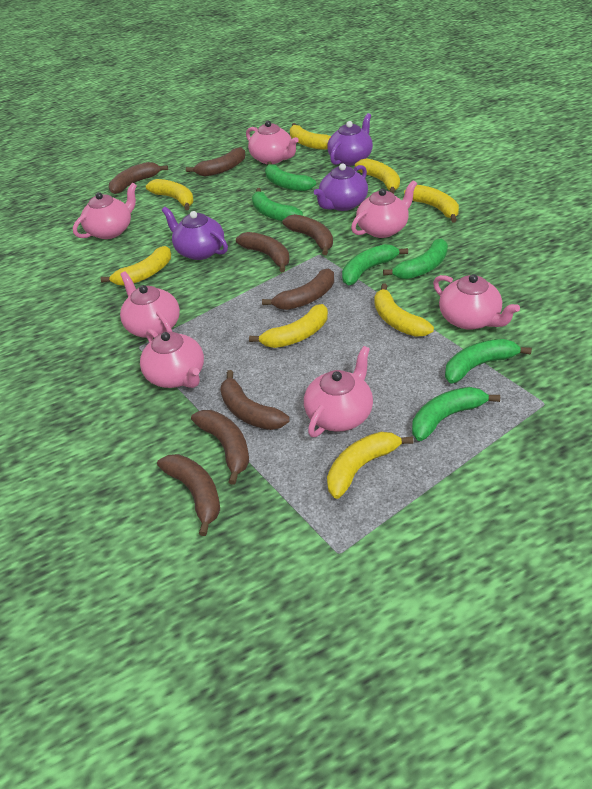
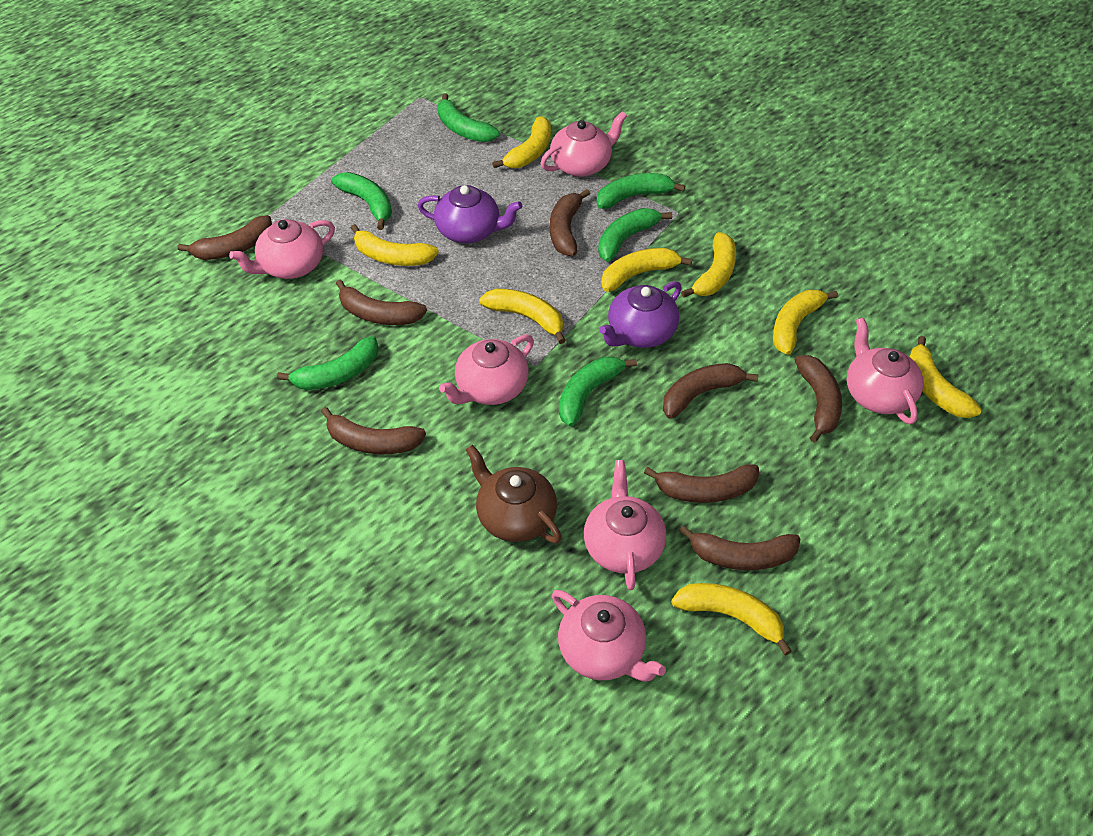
brown teapot: none = 0 -> [466,445,562,543] = 1
pink teapot: [73,183,137,239] [120,271,180,338] [140,329,204,388] [246,121,299,164] [304,346,373,437] [351,180,417,238] [433,274,520,330] = 7 -> [229,219,335,279] [439,335,534,405] [540,111,627,177] [552,590,666,682] [584,460,666,590] [847,318,923,424] = 6
purple teapot: [162,207,228,260] [314,163,368,211] [327,113,373,166] = 3 -> [418,185,522,243] [599,281,682,348] = 2

